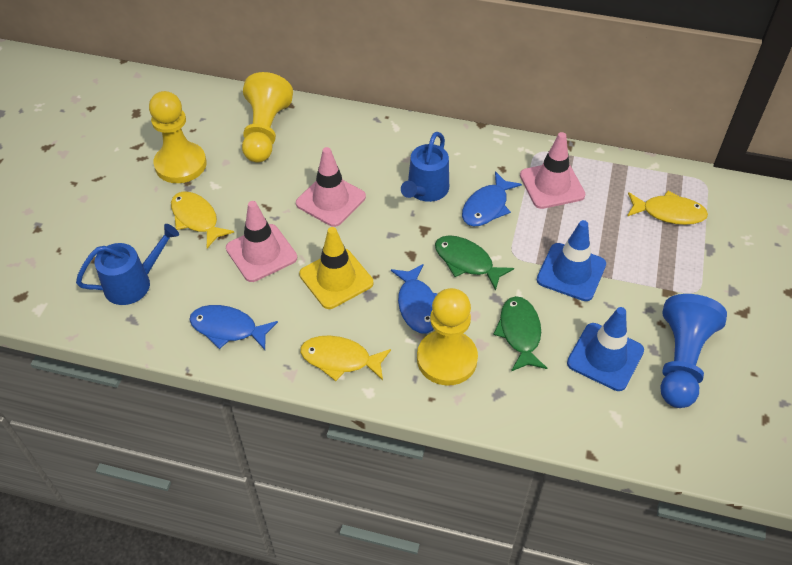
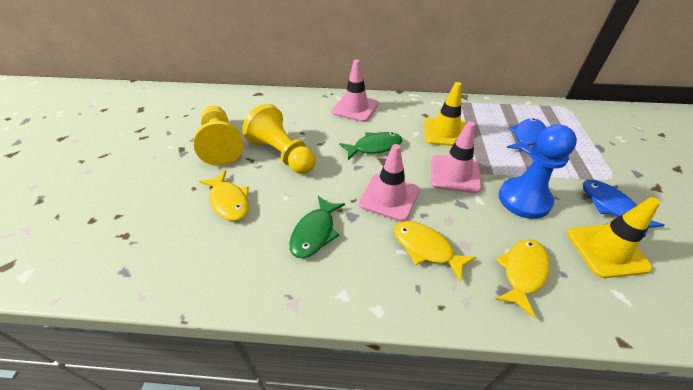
blue fish: [189,305,278,350] [391,264,438,334] [462,171,522,226] = 3 -> [507,118,546,155] [583,180,664,238] = 2
blue traffic cone: [537,220,606,301] [567,307,644,391] = 2 -> none = 0
blue watering can: [76,224,179,305] [401,132,449,202] = 2 -> none = 0
yellow pawn: [149,91,207,183] [242,72,293,163] [417,288,478,386] = 3 -> [193,106,243,166] [242,104,316,174] = 2
yellow traffic cone: [299,227,373,309] = 1 -> [424,82,466,146] [567,197,660,278] = 2

